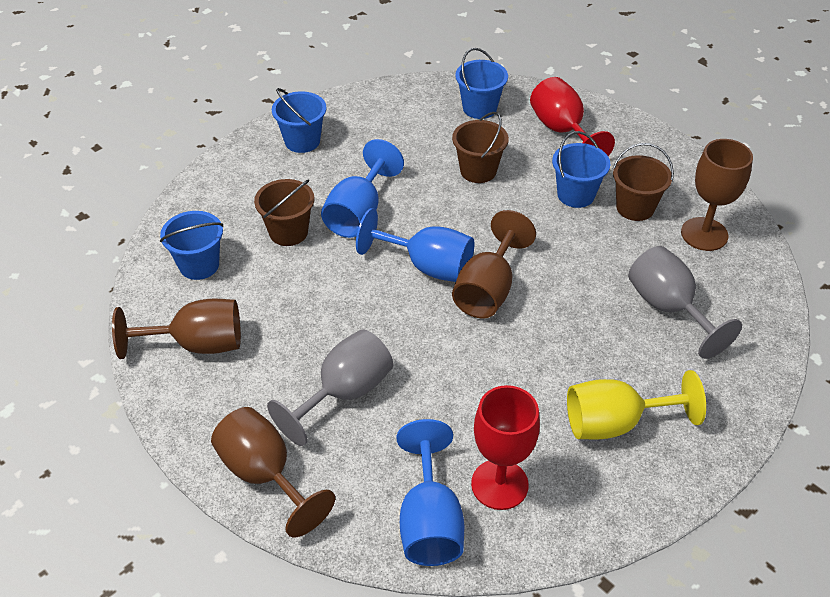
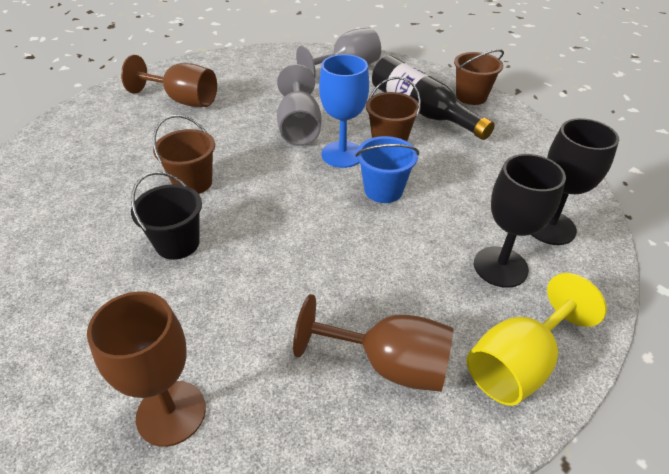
black bottle: none = 0 -> [372,55,495,140] = 1
black bucket: none = 0 -> [131,172,202,260] = 1
black goblet: none = 0 -> [474,154,566,288] [532,118,619,245] = 2
blue bucket: [160,211,223,280] [272,88,326,153] [456,48,508,119] [552,131,611,208] = 4 -> [355,136,419,203] = 1
blue goblet: [321,139,404,238] [356,208,475,282] [397,419,464,566] = 3 -> [319,54,369,168] = 1
brown goblet: [112,299,241,359] [211,407,335,537] [452,210,536,318] [681,139,753,251] = 4 -> [87,292,206,447] [121,55,217,107] [293,294,453,392] = 3
red goblet: [471,385,540,510] [530,77,615,156] = 2 -> none = 0

